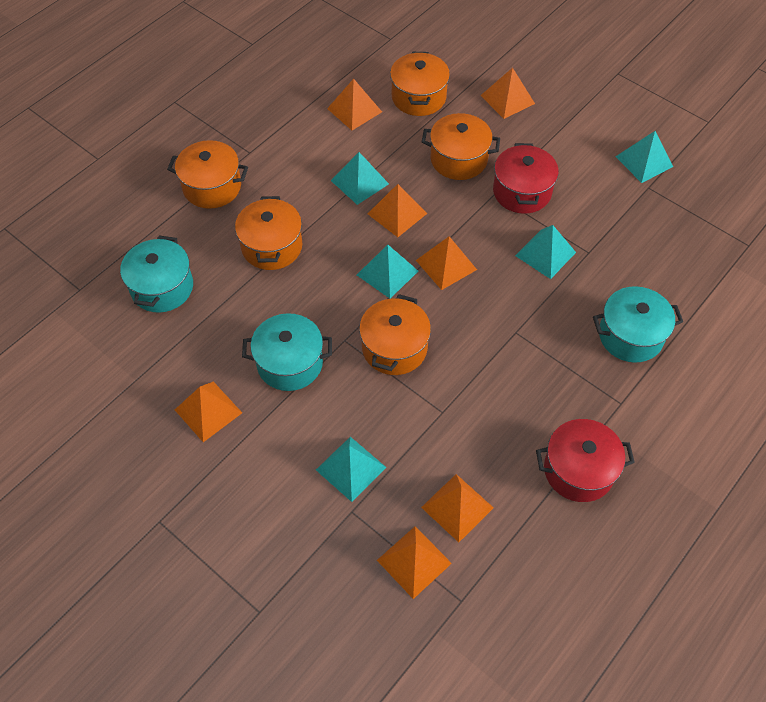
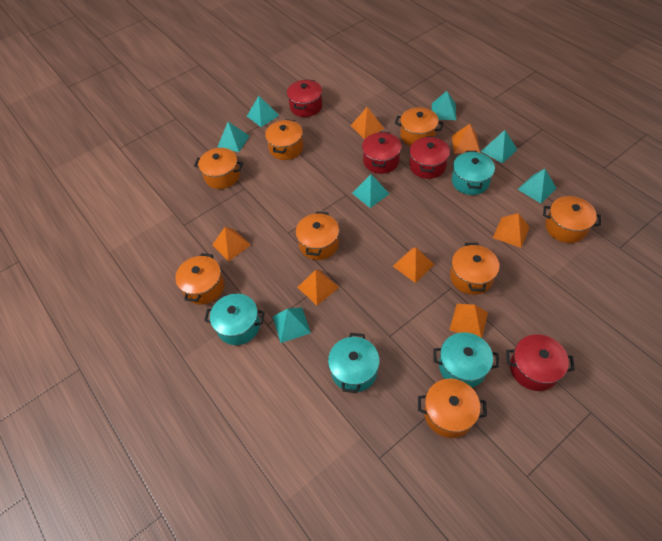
orange pot: [167,140,248,209] [235,196,302,270] [359,294,431,375] [390,52,450,116] [422,113,500,180] = 5 -> [175,253,224,305] [194,148,243,189] [265,119,304,160] [295,211,339,260] [395,107,443,146] [418,379,487,438] [450,243,499,295] [543,196,601,243] = 8
red pot: [493,143,559,214] [536,419,635,502] = 2 -> [287,79,322,117] [362,131,401,174] [409,136,450,179] [506,334,575,391] = 4
turquoise pot: [120,235,193,313] [242,313,332,391] [593,286,683,363] = 3 -> [204,294,265,345] [328,333,380,393] [433,332,499,388] [452,151,495,195] = 4
turquoise pyramid: [316,437,387,502] [331,152,389,205] [357,245,418,299] [515,225,576,279] [615,131,673,183] = 5 -> [218,122,249,152] [247,96,279,127] [273,307,311,343] [352,174,389,208] [432,91,456,120] [481,130,517,164] [517,169,557,203] = 7

